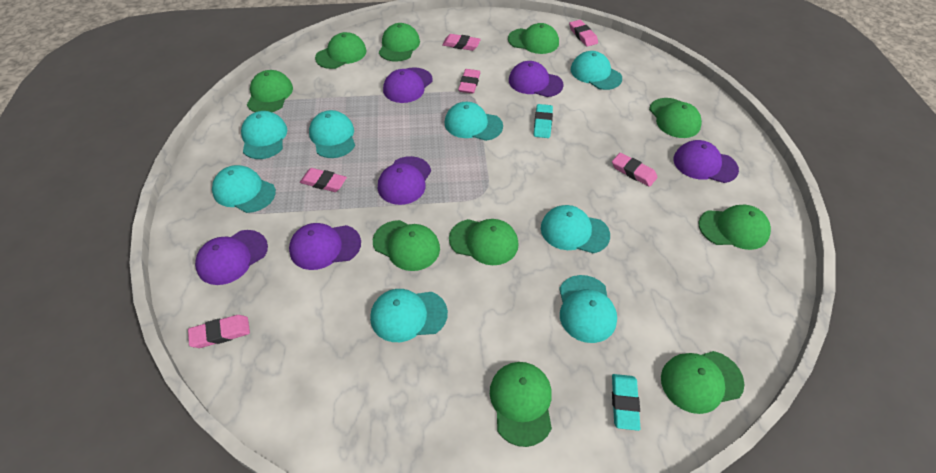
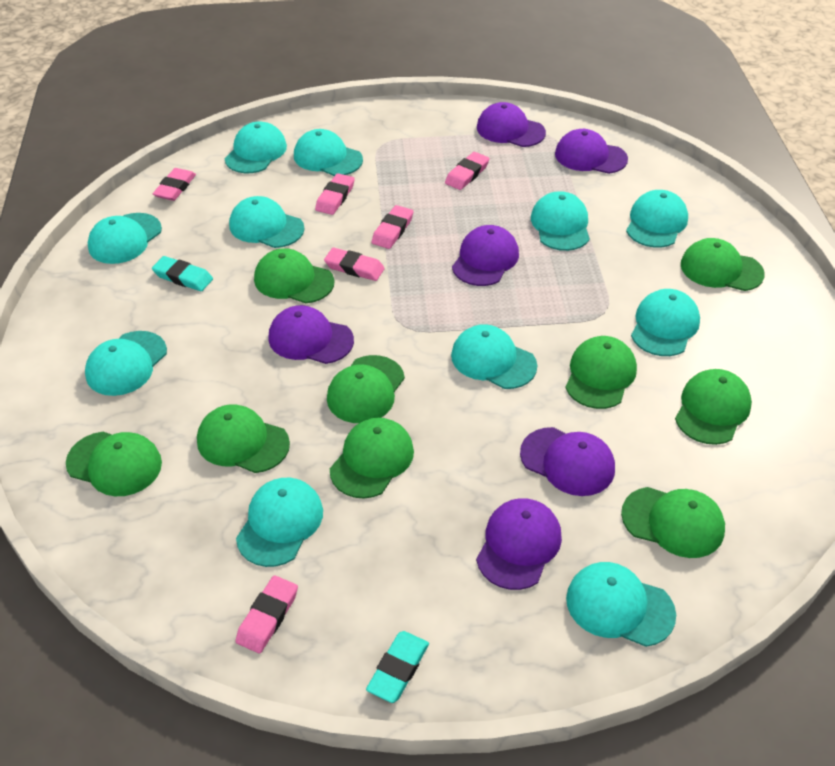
green cap: [247,70,293,112] [315,32,366,69] [373,220,440,271] [379,23,420,62] [449,219,519,265] [490,362,552,447] [508,23,559,54] [649,98,702,138] [661,351,744,414] [698,205,771,250] = 10 -> [66,432,162,496] [197,404,290,473] [254,248,334,303] [327,355,405,423] [330,418,414,498] [565,336,637,409] [621,487,725,558] [675,369,752,445] [681,238,765,291] = 9
turquoise cap: [212,165,276,213] [241,111,287,159] [309,110,355,158] [370,289,448,342] [445,102,503,141] [541,205,610,253] [559,275,617,343] [571,51,622,90] = 8 -> [85,331,167,396] [88,213,162,264] [225,121,287,173] [229,196,304,248] [236,478,323,567] [294,129,363,176] [451,324,537,389] [531,191,590,251] [566,562,676,647] [626,190,688,248] [631,289,700,356] = 11

